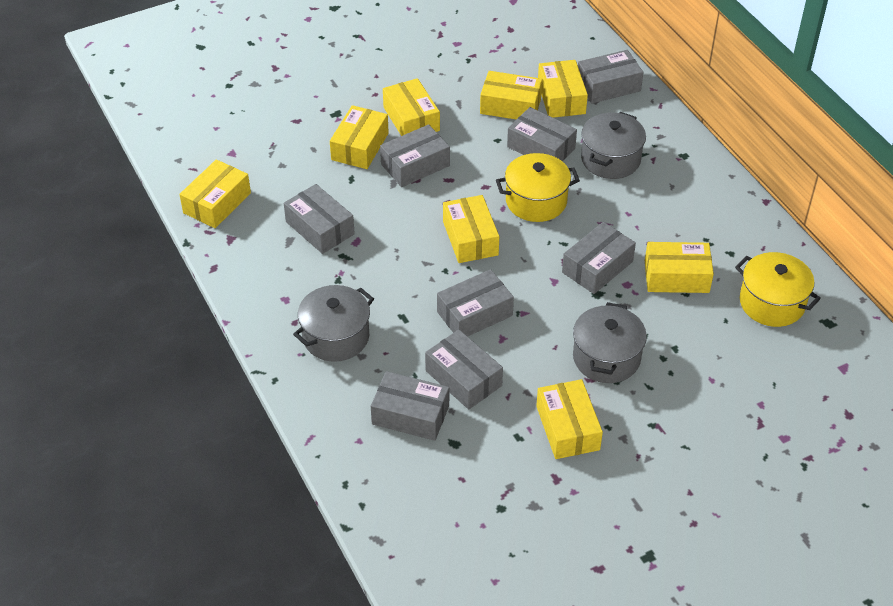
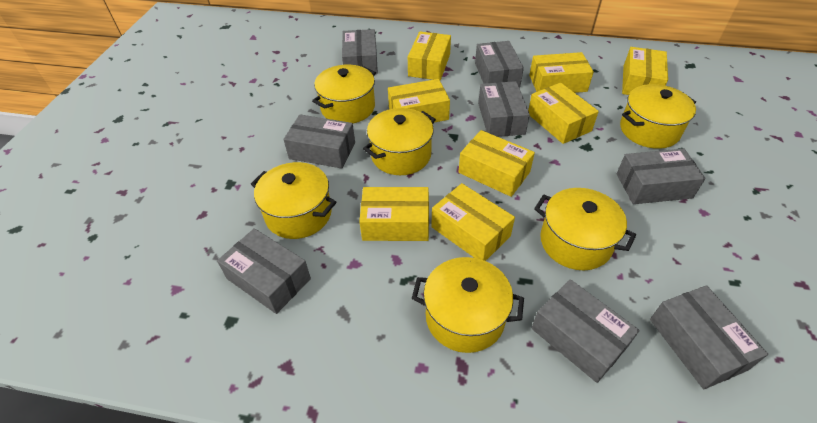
grey pot: [293,285,374,362] [573,302,647,383] [581,112,646,179] = 3 -> none = 0
yellow pot: [496,153,580,222] [735,252,821,327] = 2 -> [251,162,336,239] [312,65,376,123] [363,108,436,175] [412,257,524,353] [534,188,636,270] [620,84,696,149] = 6

